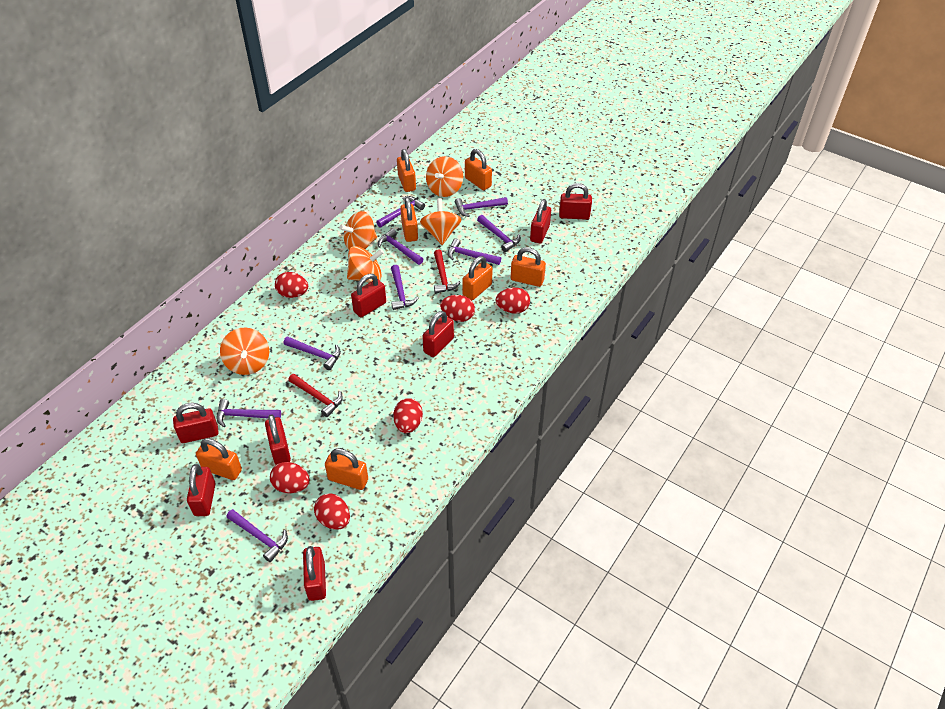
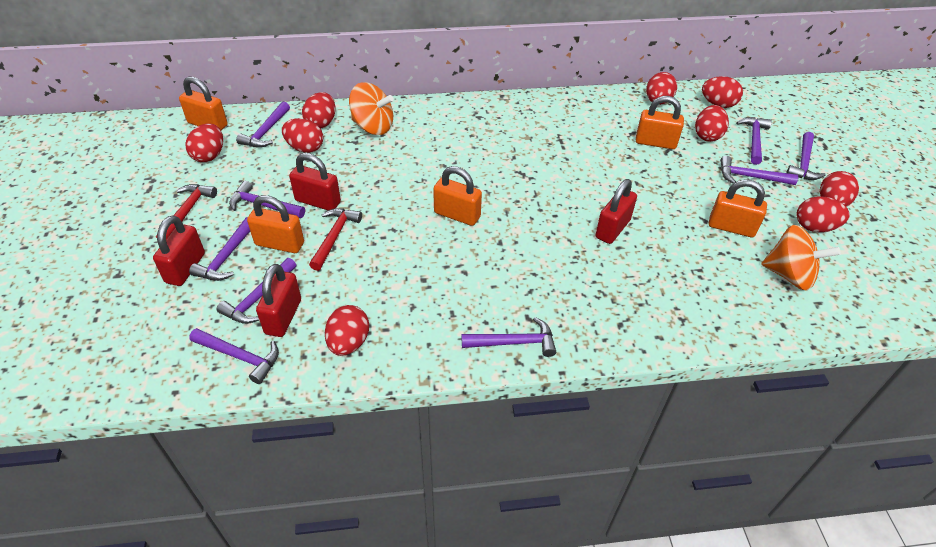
orange padlock: [196,438,242,480] [325,448,368,490] [397,149,416,192] [400,197,418,242] [462,256,493,301] [465,149,492,191] [511,247,546,287] = 7 -> [179,76,228,130] [247,195,304,253] [433,166,482,226] [636,96,684,149] [709,179,767,238] = 5
orange spinning top: [220,328,269,375] [339,211,377,250] [347,246,384,283] [420,198,462,245] [426,156,463,197] = 5 -> [349,82,394,135] [761,225,841,290] = 2
red egg: [270,462,310,493] [275,272,308,298] [314,493,350,530] [393,398,423,433] [440,295,475,322] [496,287,530,314] = 6 -> [185,123,223,162] [282,118,323,153] [302,92,335,129] [325,305,369,356] [646,72,677,105] [695,105,729,142] [702,76,743,108] [796,196,850,232] [820,171,859,207] = 9
red padlock: [173,403,219,443] [187,464,216,516] [265,414,291,465] [303,546,326,601] [351,274,386,317] [422,311,454,357] [530,199,551,244] [559,183,592,220] = 8 -> [153,215,205,286] [256,264,301,337] [289,153,341,210] [595,179,637,244] = 4

